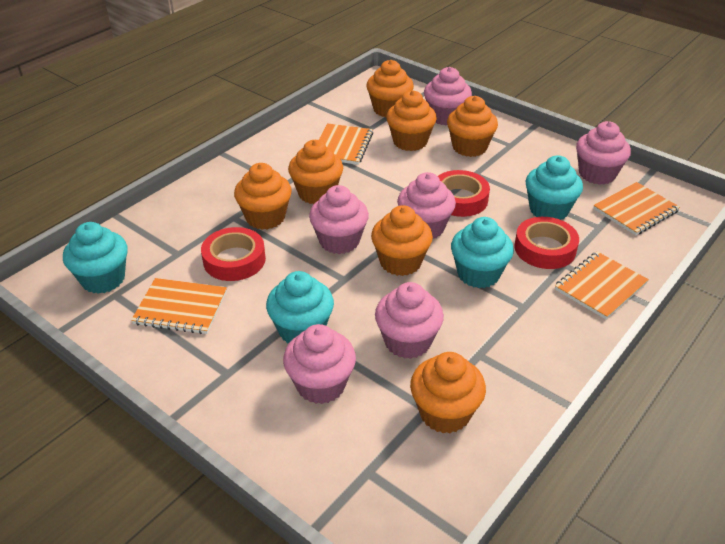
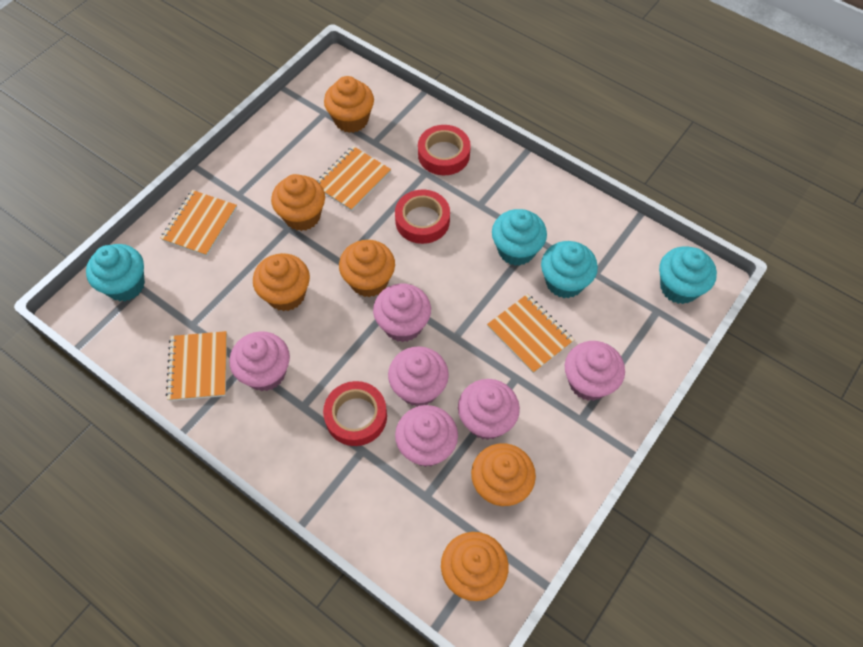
orange cupcake: [234,163,292,230] [288,140,343,204] [366,60,414,117] [371,205,433,276] [386,90,437,151] [410,352,486,433] [447,96,498,157] = 7 -> [253,253,310,311] [271,174,325,231] [324,76,374,133] [339,240,395,297] [441,532,509,601] [471,443,536,506] = 6

